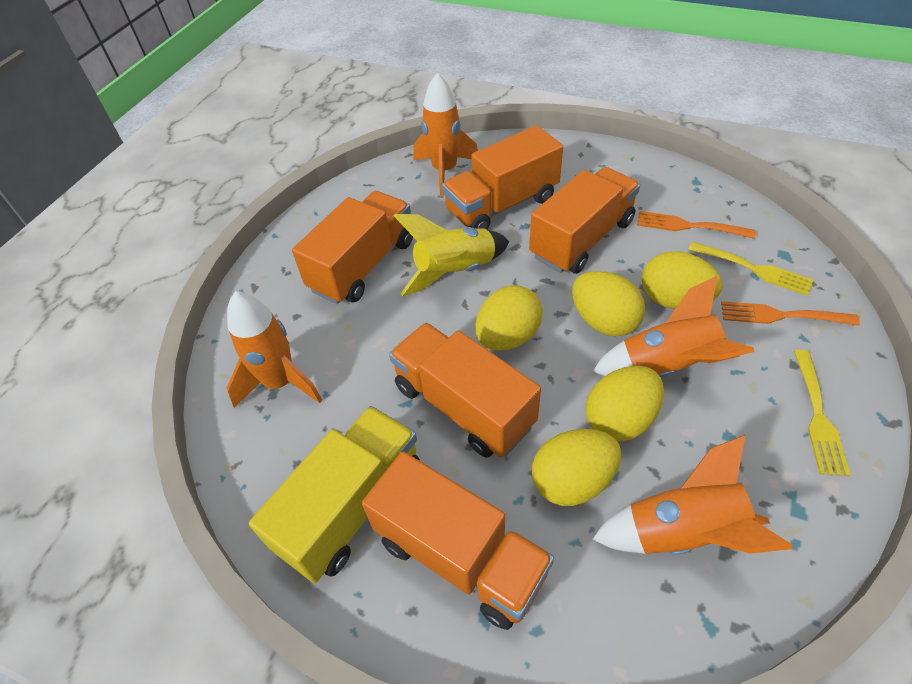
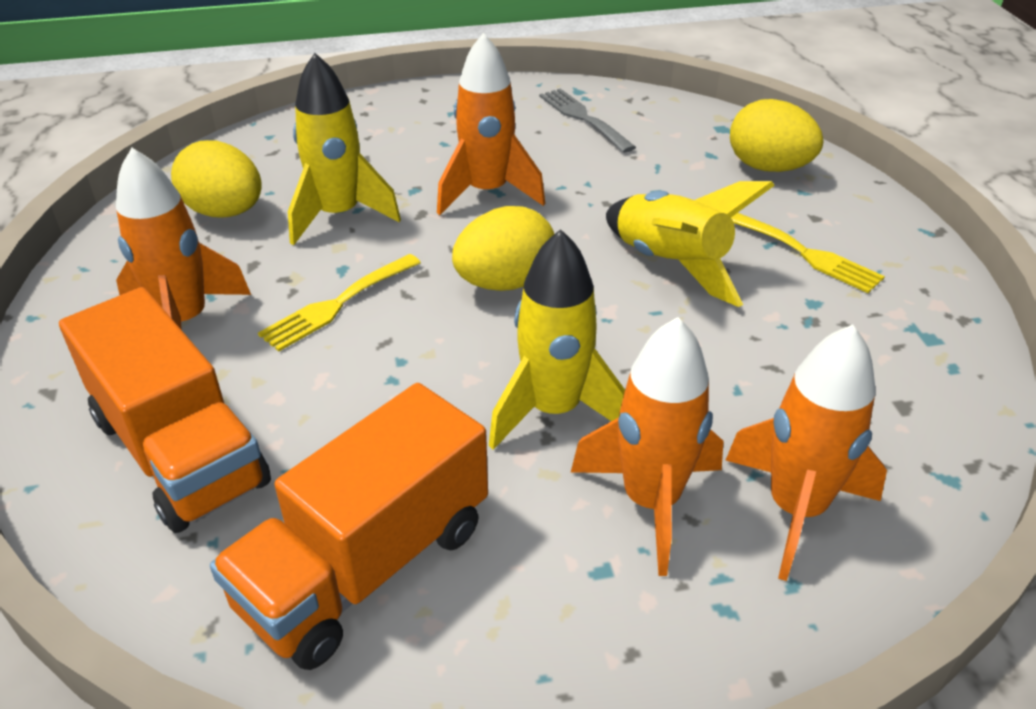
grey fork: none = 0 -> [539,89,636,153] = 1
orange fork: [637,211,756,239] [721,301,860,326] = 2 -> none = 0
orange truck: [292,191,413,304] [362,452,554,630] [389,323,541,458] [442,125,563,229] [529,167,640,274] = 5 -> [59,287,271,533] [210,383,488,670] = 2
yellow egg: [475,285,543,351] [532,429,621,506] [572,271,645,336] [586,366,664,442] [642,251,723,309] = 5 -> [171,140,262,218] [452,206,554,291] [730,99,823,172] = 3
yellow rocket: [394,214,509,296] = 1 -> [288,53,401,245] [489,229,625,450] [606,181,775,307] = 3
yellow truck: [249,406,420,583] = 1 -> none = 0

